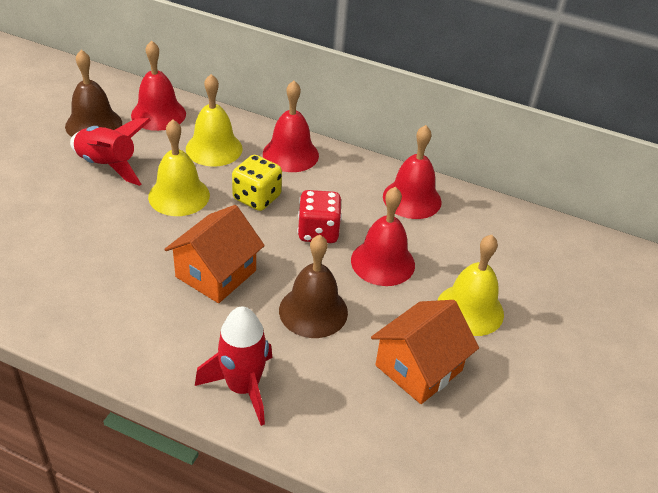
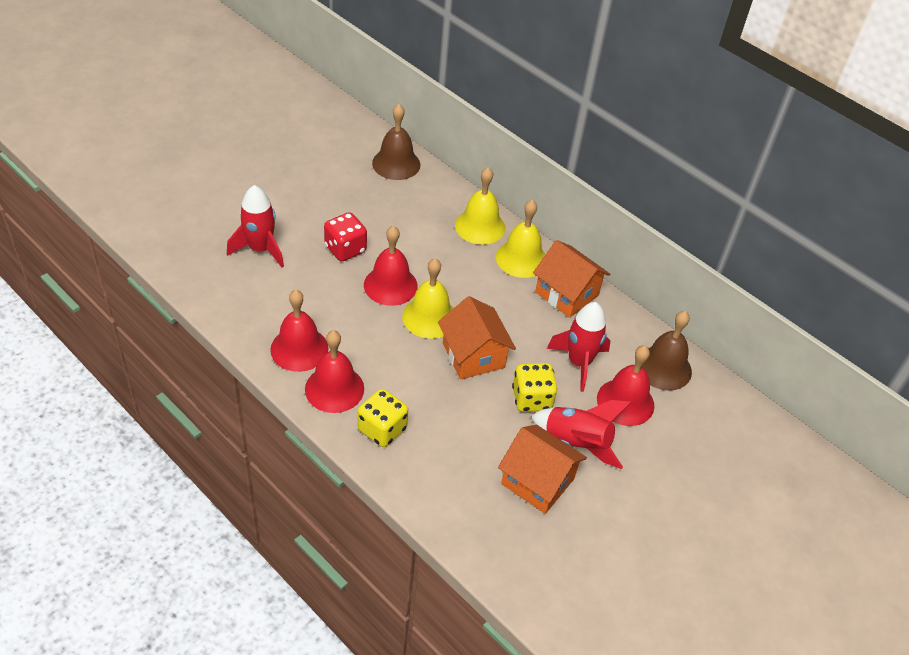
orange house: [164,205,265,303] [371,300,479,404] = 2 -> [438,296,516,379] [498,424,587,514] [533,240,610,318] = 3
red rocket: [70,118,151,186] [195,306,272,426] = 2 -> [227,185,284,268] [531,400,632,469] [547,302,610,392] = 3
yellow dice: [232,155,282,211] = 1 -> [358,389,408,447] [512,363,557,412] = 2

